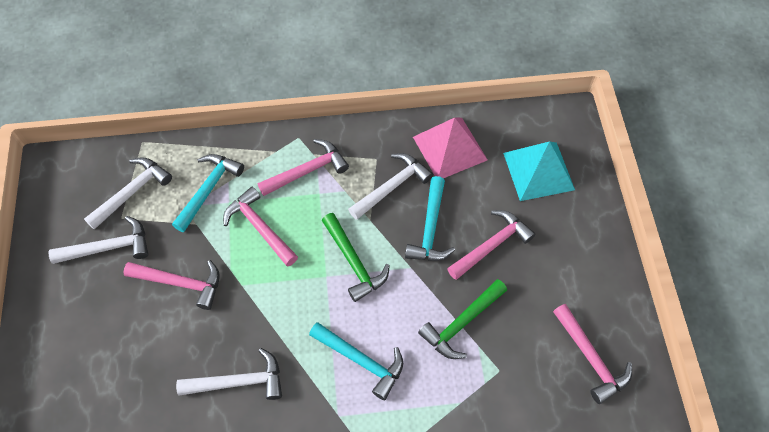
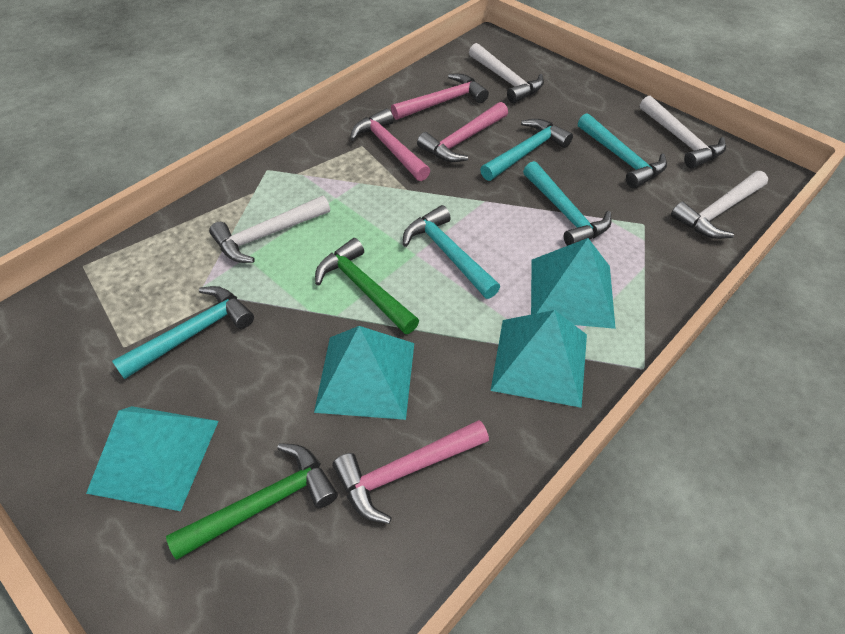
pink hammer: [123,260,220,310] [223,187,298,266] [258,139,349,196] [447,210,535,280] [553,304,632,404] = 5 -> [333,420,489,524] [350,108,430,181] [391,74,489,120] [417,102,508,162] = 4
pink pyramid: [413,118,488,178] = 1 -> none = 0
turquoise hammer: [172,154,244,232] [309,322,403,400] [405,176,455,261] = 3 -> [112,286,254,379] [403,205,500,299] [480,119,573,181] [523,161,611,246] [578,113,667,188] = 5
turquoise pyramid: [503,141,575,201] = 1 -> [86,406,219,511] [314,326,414,420] [490,310,587,408] [531,238,616,329] = 4

